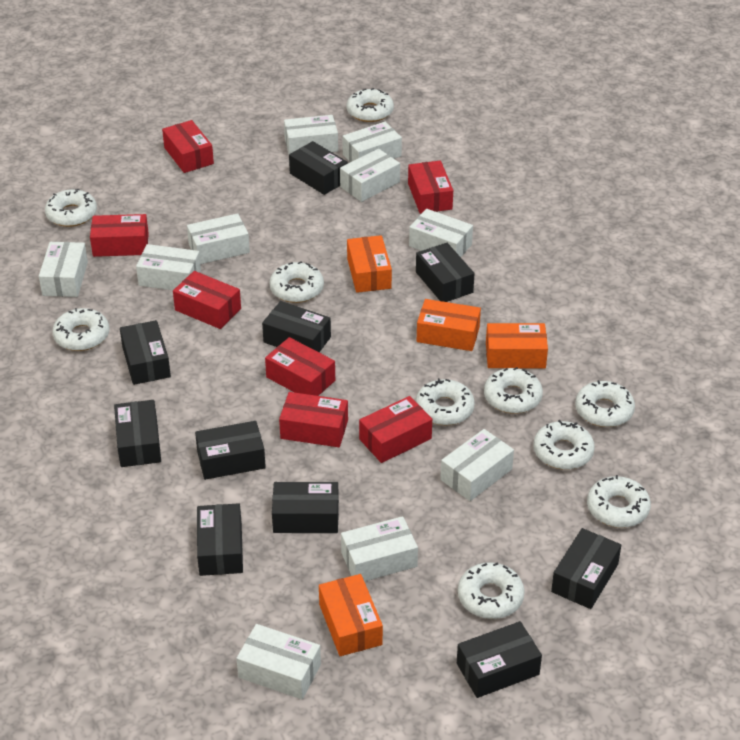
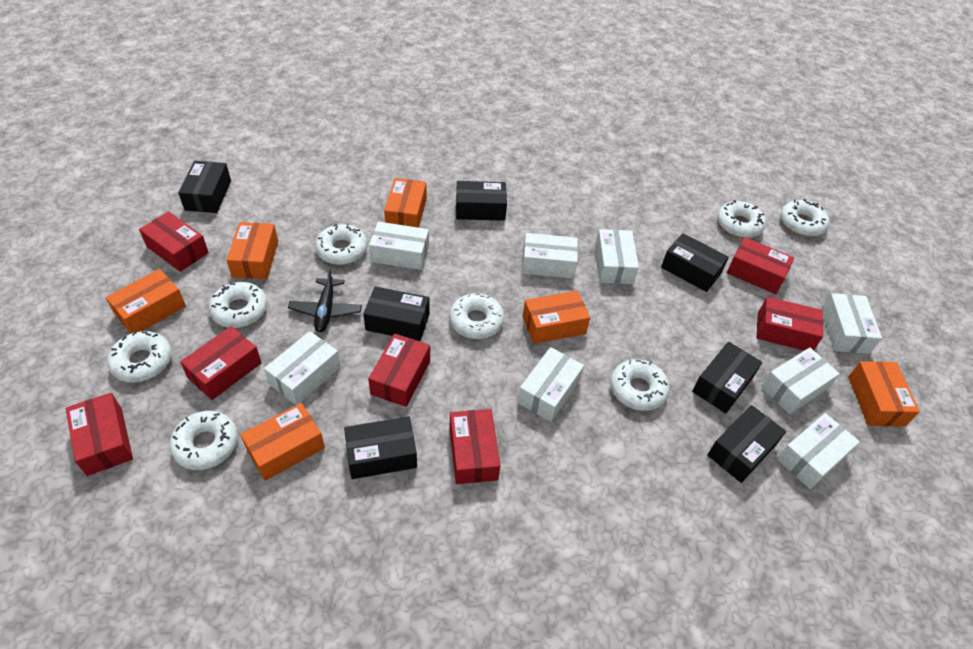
black box: [114,400,161,467] [120,320,171,385] [195,421,266,480] [197,503,243,576] [262,301,331,352] [272,482,339,533] [289,141,348,195] [416,243,475,302] [457,621,542,698] [551,528,621,609] = 10 -> [178,161,231,213] [344,416,417,479] [363,286,430,341] [456,181,507,221] [661,233,729,292] [692,342,762,413] [707,405,786,483] = 7
black plane: none = 0 -> [288,267,362,332] = 1
orange box: [319,574,383,656] [347,235,392,293] [417,299,481,351] [486,323,548,368] = 4 -> [106,269,186,333] [226,222,278,279] [241,403,325,481] [384,178,427,228] [523,291,590,344] [848,361,920,427] = 6
white box: [39,242,88,297] [136,244,201,290] [187,213,250,264] [236,624,321,699] [284,115,338,154] [340,149,400,202] [341,516,418,581] [342,122,402,162] [409,209,473,257] [440,429,514,501] = 10 -> [264,331,341,405] [369,222,429,270] [517,347,584,422] [522,233,578,279] [595,229,639,284] [761,348,840,414] [777,413,860,489] [821,293,882,354] = 8
white donut: [45,189,97,227] [52,308,109,351] [269,261,324,303] [347,88,394,122] [415,378,475,425] [458,562,525,619] [484,367,543,414] [533,420,595,470] [575,380,635,427] [587,475,651,528] = 10 -> [107,331,172,383] [169,411,238,470] [209,282,267,328] [315,223,368,265] [449,293,504,339] [610,359,669,411] [717,200,766,238] [780,199,829,237] = 8

